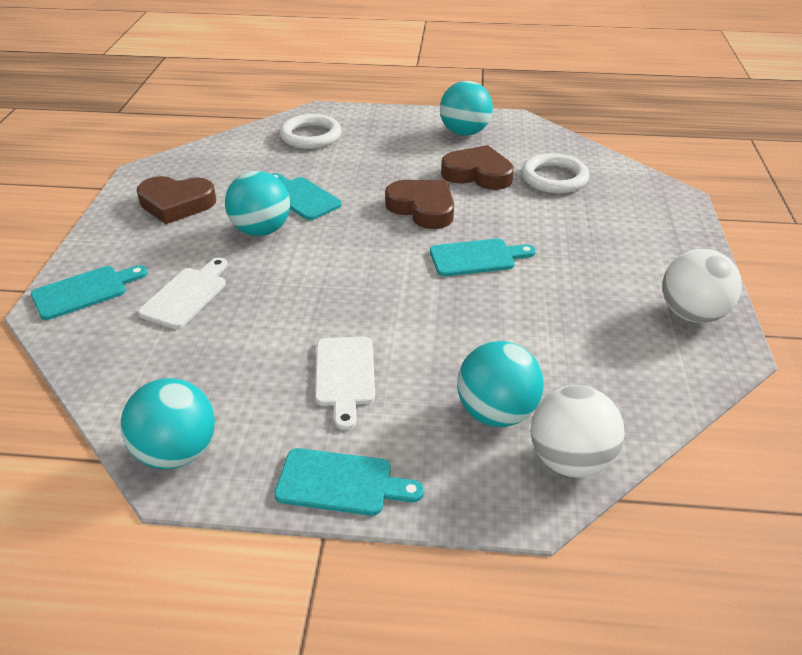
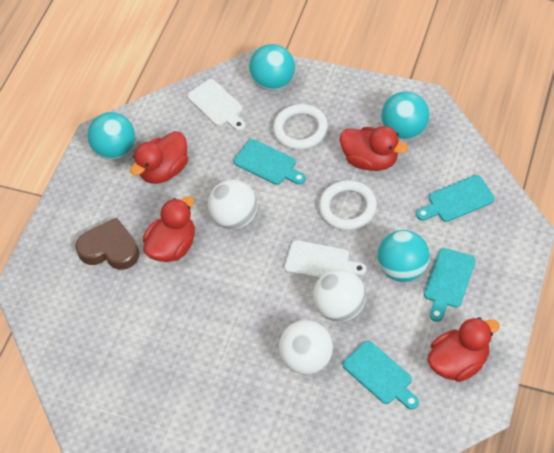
brown heart: [137,176,216,224] [385,180,454,229] [441,145,514,190] = 3 -> [75,217,140,270] = 1
red duck: none = 0 -> [130,131,188,184] [143,196,195,262] [340,126,408,171] [427,317,500,382] = 4
white ball: [531,385,625,478] [662,249,742,323] = 2 -> [208,180,258,229] [279,320,333,375] [313,269,366,322] = 3

